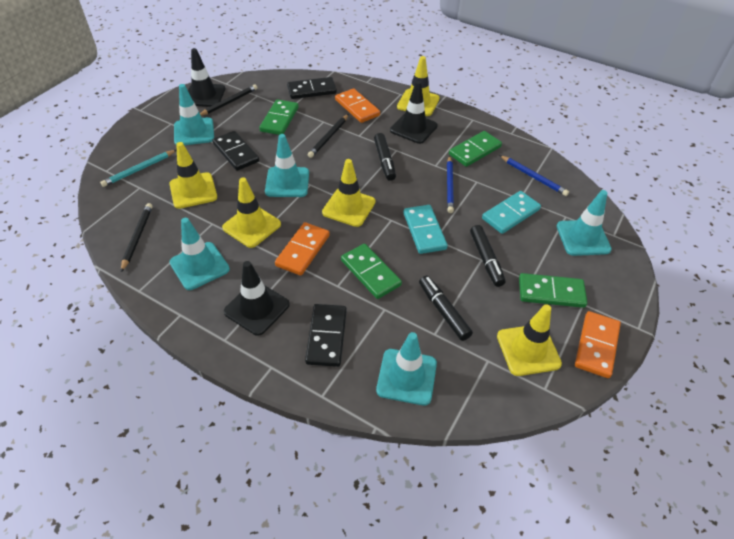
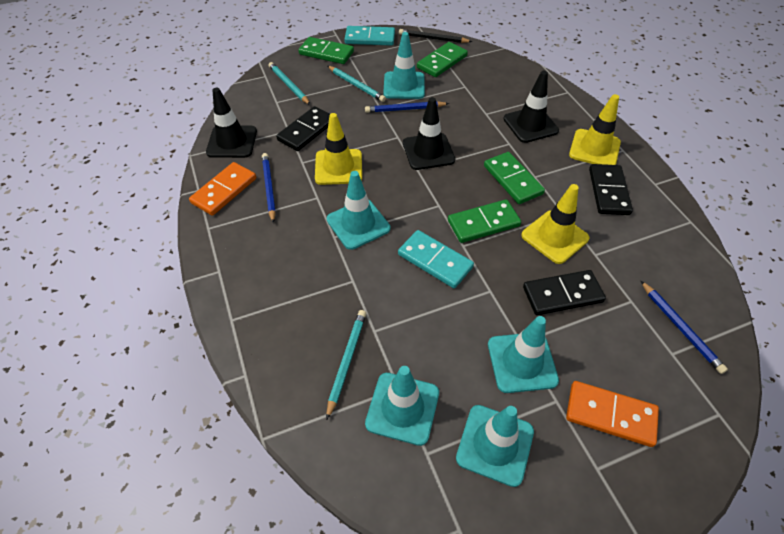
black marker: [374,133,396,181] [419,276,473,341] [470,225,505,287] = 3 -> none = 0
black pencil: [121,203,153,272] [200,84,258,116] [308,114,349,158] = 3 -> [399,29,472,43] = 1
blue pencil: [447,156,454,213] [499,155,569,196] = 2 -> [262,153,276,223] [365,101,449,113] [641,281,728,374] = 3
orange domino: [275,222,330,276] [335,88,380,123] [575,311,621,378] = 3 -> [189,162,256,216] [566,381,659,447] = 2
turquoise pencil: [100,150,176,187] = 1 -> [269,62,310,105] [326,310,366,420] [328,66,386,102] = 3
yellow traffic cone: [169,142,217,209] [222,177,281,248] [322,159,375,227] [397,56,440,116] [497,304,562,376] = 5 -> [315,113,362,185] [521,184,589,264] [569,94,621,165] = 3

